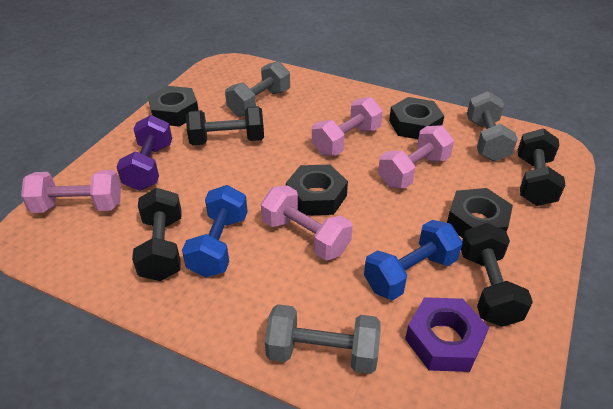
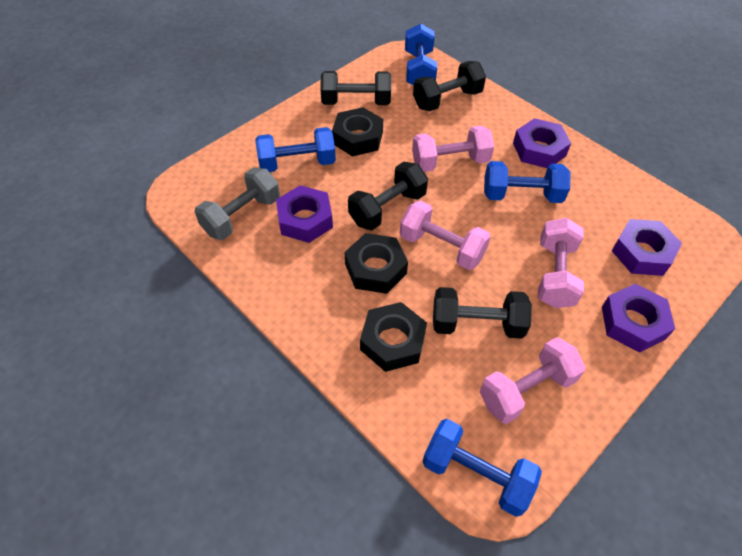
black nut: [148,86,199,127] [286,165,348,216] [389,97,444,139] [447,188,513,238] = 4 -> [332,107,383,156] [345,233,408,294] [360,302,427,372] = 3
blue dumbbell: [182,185,248,277] [364,220,462,300] = 2 -> [255,127,336,172] [405,24,437,86] [422,419,542,517] [484,161,571,203] = 4
grey dumbbell: [225,61,290,117] [265,304,380,374] [467,91,518,162] = 3 -> [195,167,280,240] = 1
purple dumbbell: [116,115,172,191] = 1 -> none = 0
purple nut: [405,297,489,372] = 1 -> [276,185,333,243] [513,118,571,168] [602,284,675,353] [612,219,682,276] = 4

